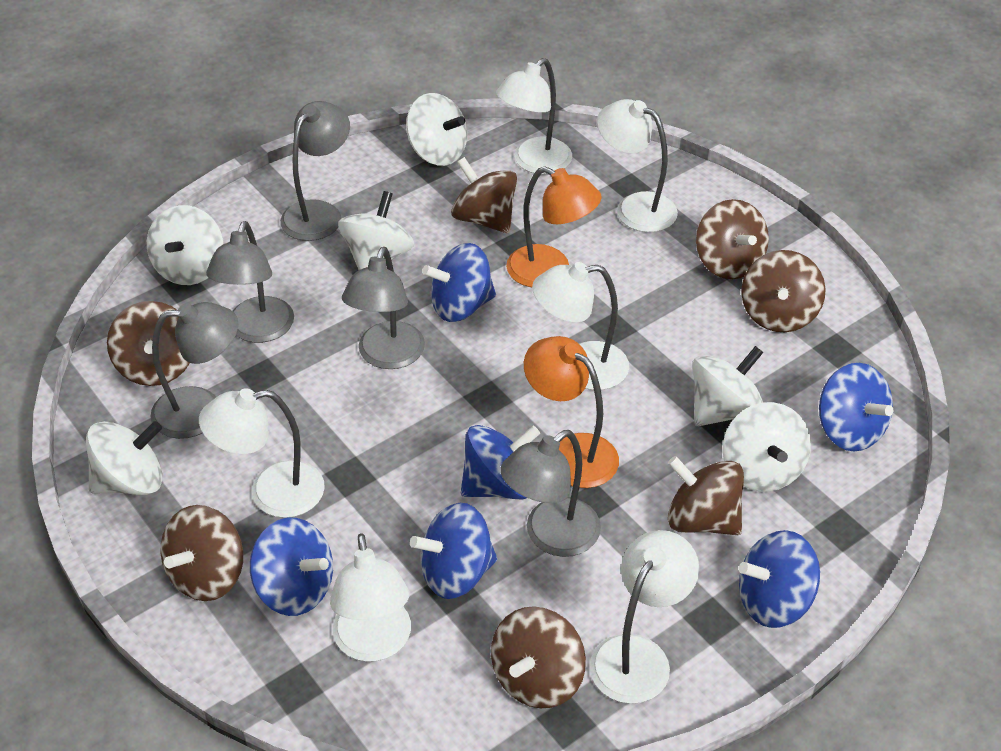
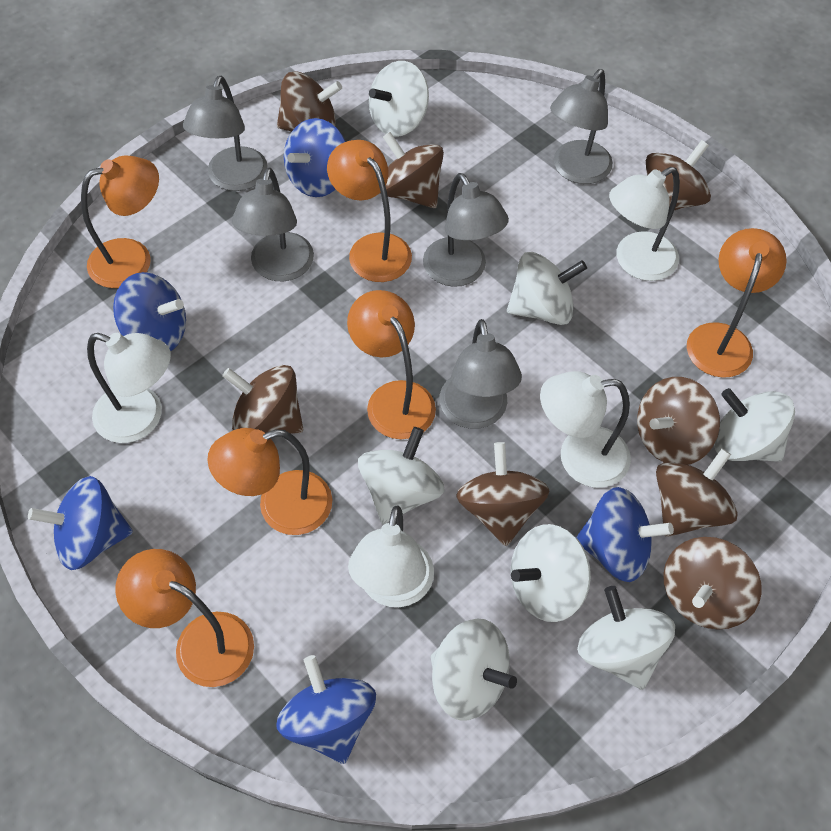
blue spinning top: [250,518,333,616] [410,503,498,599] [422,243,496,322] [461,425,540,500] [739,530,820,628] [819,363,893,451] = 6 -> [28,476,133,570] [113,272,186,351] [277,655,376,764] [284,118,346,197] [576,487,674,582] = 5
brown spinning top: [107,301,190,386] [161,505,243,601] [451,157,517,233] [491,606,586,708] [668,456,744,535] [696,199,769,279] [741,250,826,332] = 7 -> [222,365,303,434] [277,72,342,132] [380,132,444,208] [456,442,549,546] [637,377,720,465] [646,140,711,210] [656,449,738,537] [663,537,762,630] = 8
orange lamp: [506,167,602,287] [524,336,619,488] = 2 -> [81,156,159,288] [115,549,254,687] [207,428,332,535] [327,140,412,282] [347,290,436,439] [687,228,787,378] = 6
white lamp: [199,388,325,518] [330,533,411,662] [496,58,572,175] [532,262,629,390] [590,530,699,704] [597,99,678,232] = 6 -> [87,333,171,443] [348,505,434,607] [540,371,631,488] [609,167,680,281] = 4
white spinning top: [86,421,163,495] [147,205,223,285] [338,191,415,270] [406,93,468,166] [693,346,764,426] [723,402,811,492] = 6 -> [358,427,445,524] [369,61,429,137] [431,618,517,720] [507,252,587,325] [511,524,591,622] [577,586,675,690] [714,388,795,462] = 7

